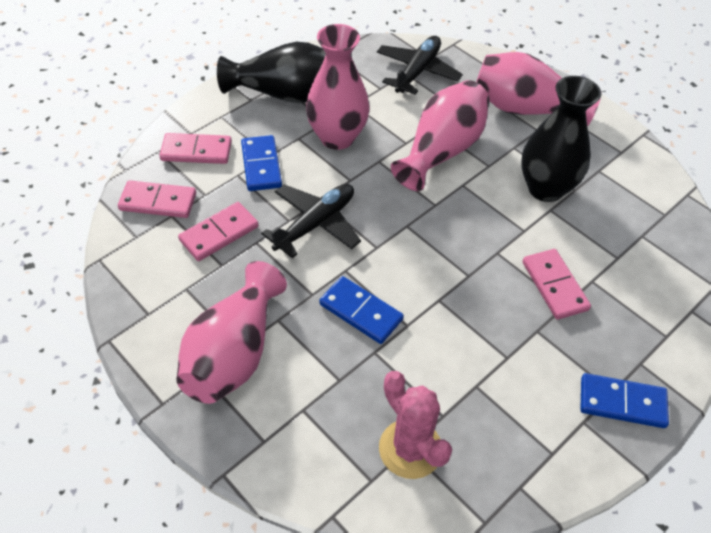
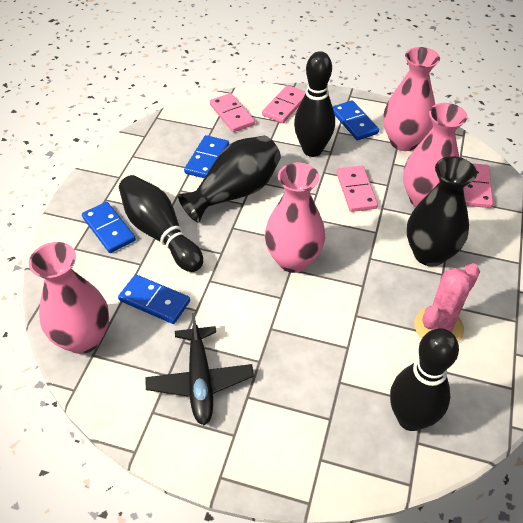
black bowling pin: none = 0 -> [119,175,203,272] [294,51,335,157] [390,328,459,431] = 3
black plane: [261,184,361,258] [377,36,463,95] = 2 -> [145,313,254,425] = 1
blue domino: [241,135,282,191] [319,276,404,344] [580,373,669,428] = 3 -> [82,202,136,253] [118,275,190,324] [184,135,229,178] [332,100,379,140] = 4

